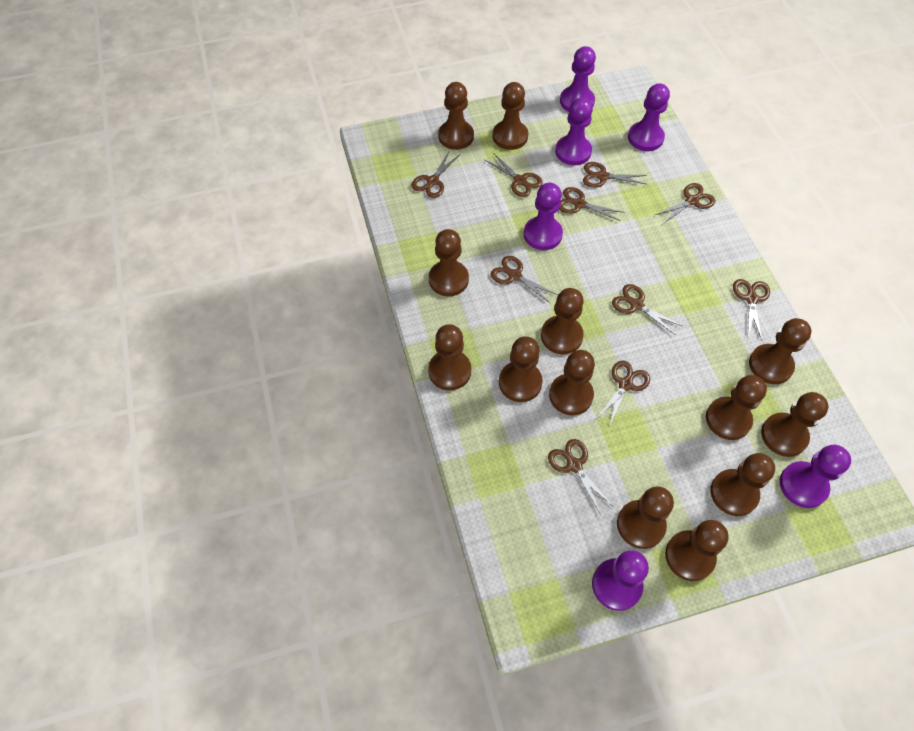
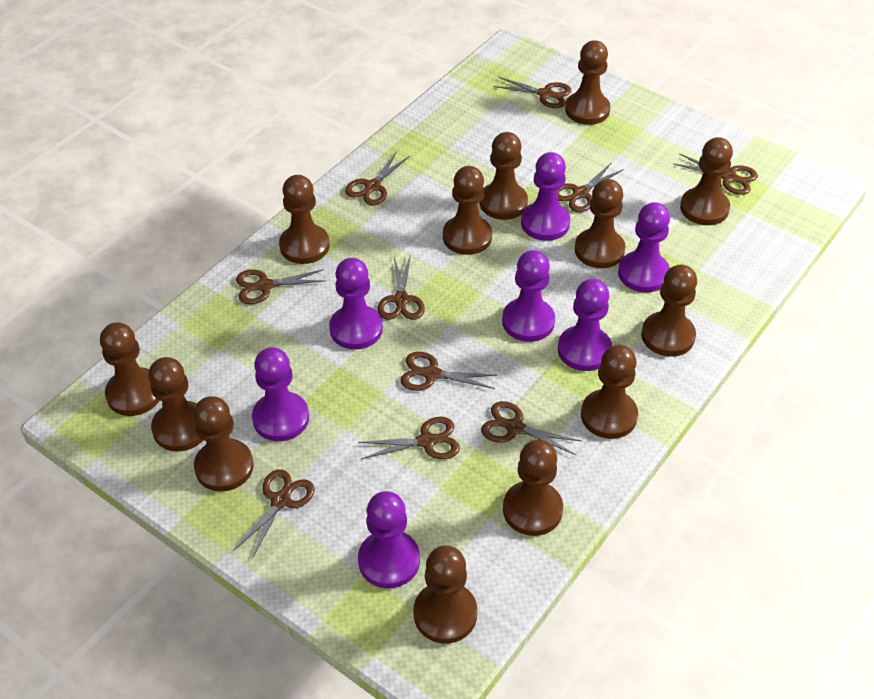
purple pawn: [524,183,563,250] [555,98,593,165] [560,46,596,112] [592,550,649,611] [628,83,670,151] [780,445,851,508] = 6 -> [252,347,309,441] [329,258,383,350] [358,491,420,588] [502,250,555,342] [521,152,570,241] [558,279,612,371] [618,202,670,293] = 7

